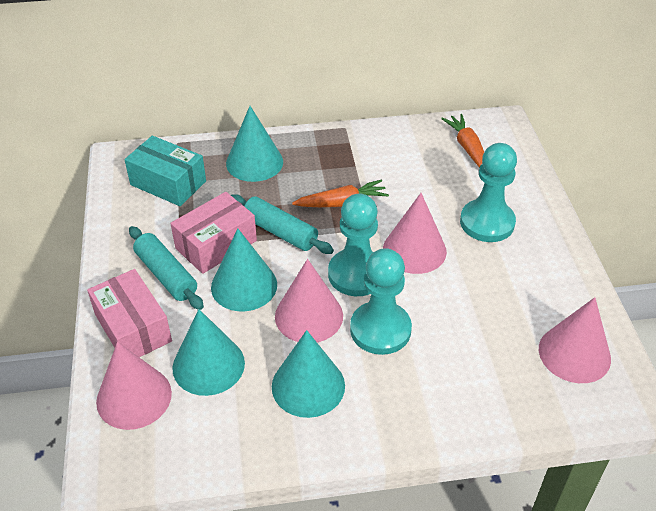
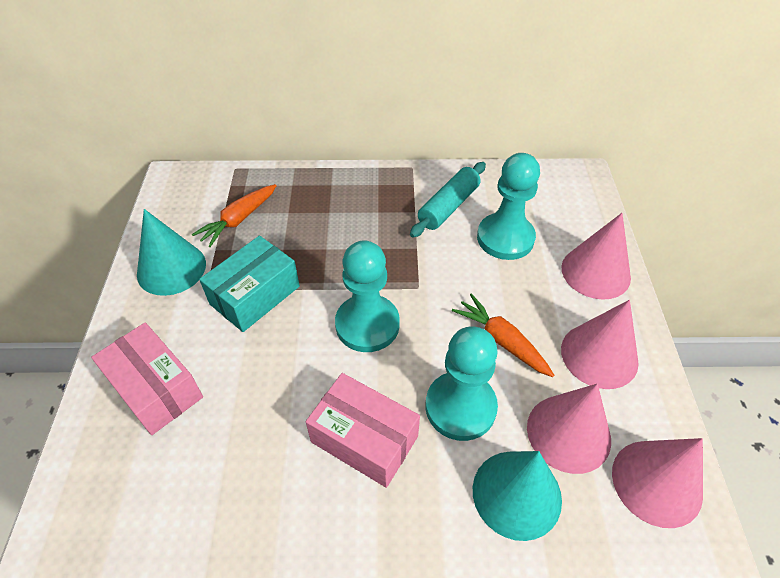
turquoise cone: [172,309,245,396] [211,229,277,311] [226,106,283,182] [272,330,345,418] = 4 -> [137,209,206,296] [473,451,562,541] = 2
turquoise rolling pin: [129,226,204,310] [231,194,334,254] = 2 -> [410,162,486,238] = 1

